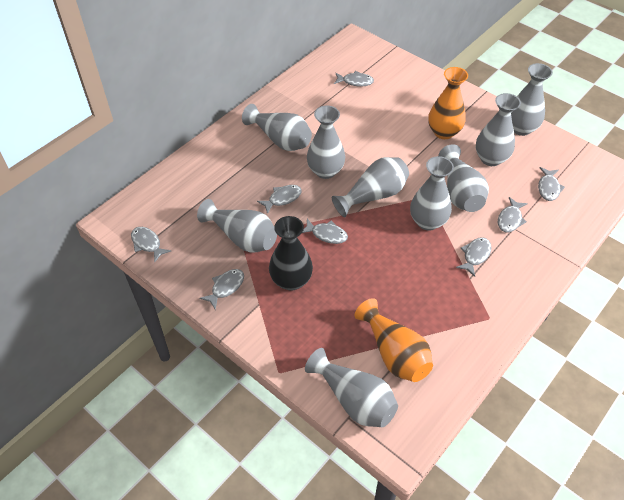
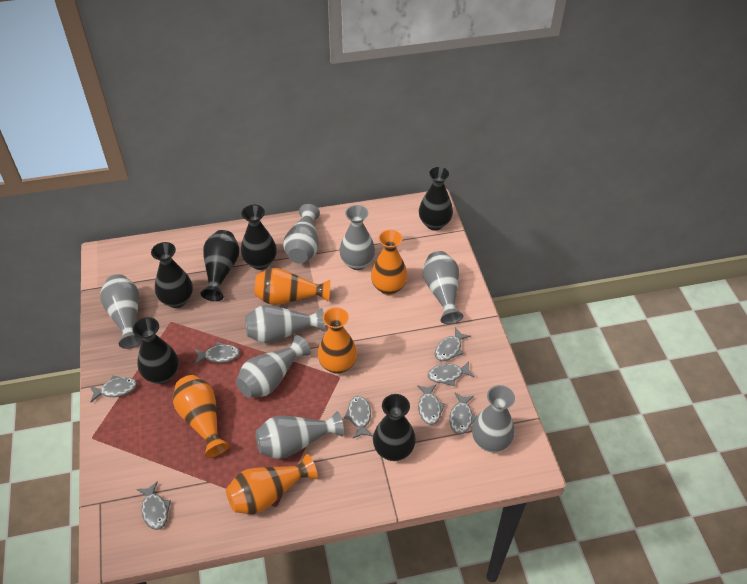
black vase: [269,216,313,291] = 1 -> [133,317,179,384] [151,242,193,308] [201,230,240,301] [241,205,277,270] [373,394,416,461] [419,166,453,231] = 6
grey vase: [197,199,277,253] [242,104,312,151] [305,348,398,427] [307,105,345,179] [332,157,409,217] [410,156,454,231] [438,144,489,212] [476,93,521,166] [511,63,553,136] = 9 -> [100,274,142,349] [236,335,311,398] [245,305,325,343] [255,411,344,459] [283,204,320,264] [339,205,375,270] [423,251,463,324] [472,385,515,452] = 8
orange vase: [355,298,433,382] [428,67,468,139] = 2 -> [173,375,230,458] [226,454,318,514] [255,268,330,305] [318,307,357,374] [371,230,408,295] = 5

